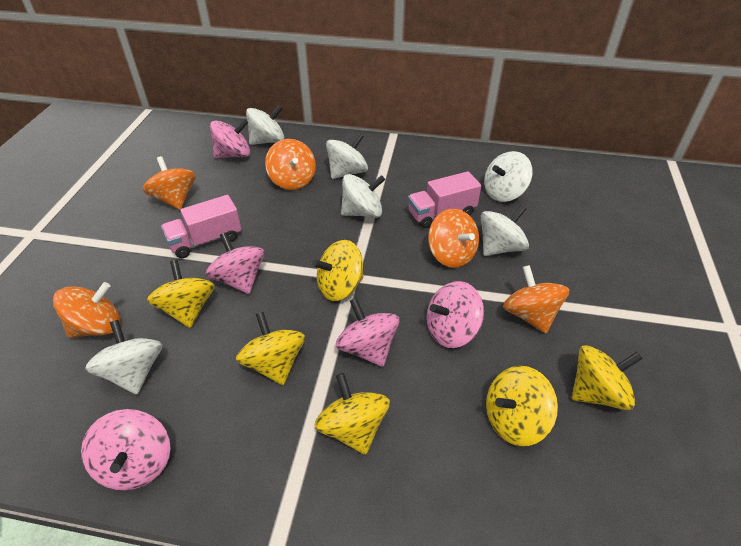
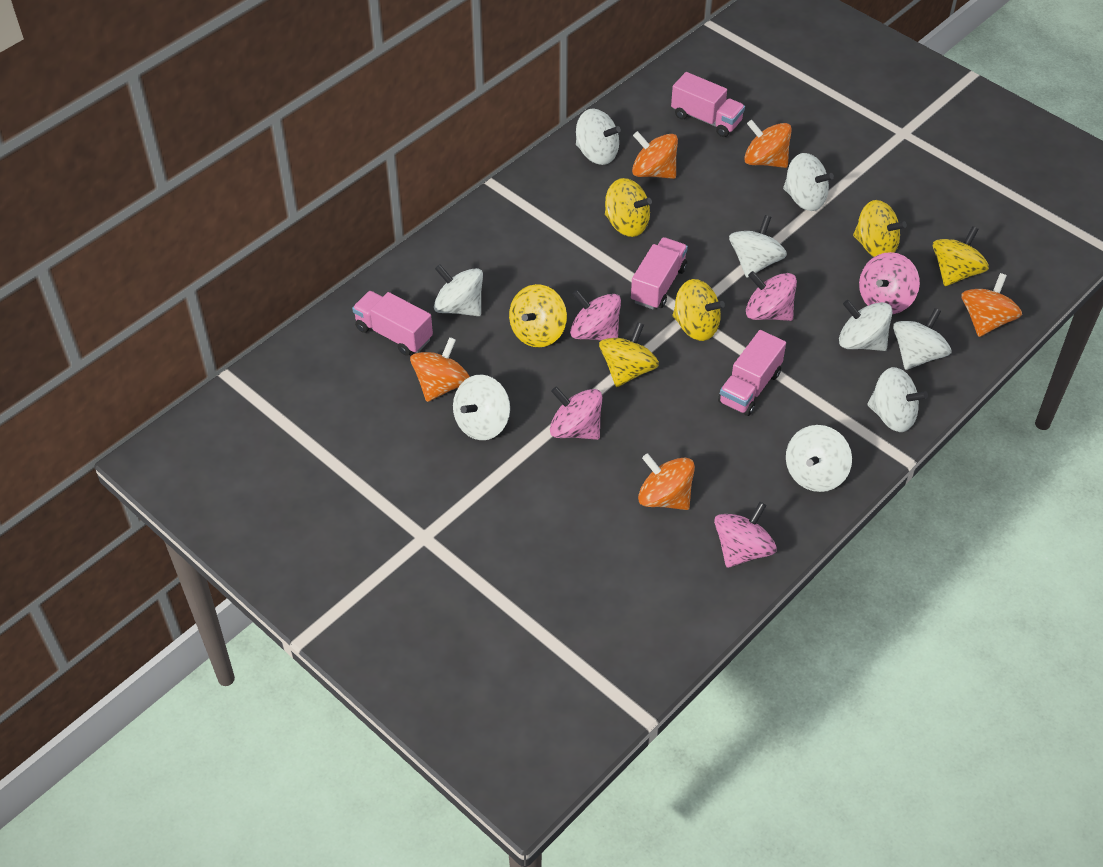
pink truck: [161,195,242,258] [408,171,481,228] = 2 -> [352,291,433,356] [631,237,688,309] [671,72,745,137] [718,330,786,416] = 4
white spinning top: [85,320,162,395] [246,105,285,145] [326,133,368,179] [341,174,385,218] [481,205,529,256] [484,151,533,202] = 6 -> [434,264,483,316] [453,375,510,440] [576,108,621,165] [729,215,787,278] [783,153,834,211] [786,425,852,492] [839,300,893,351] [867,367,928,432] [893,308,951,370] = 9

